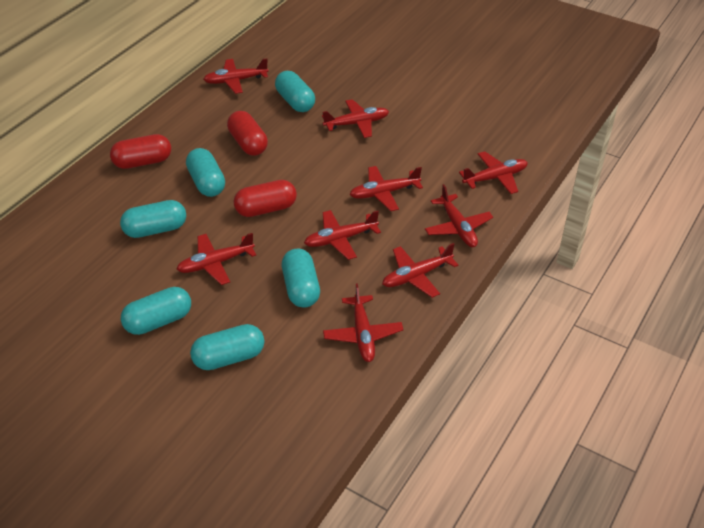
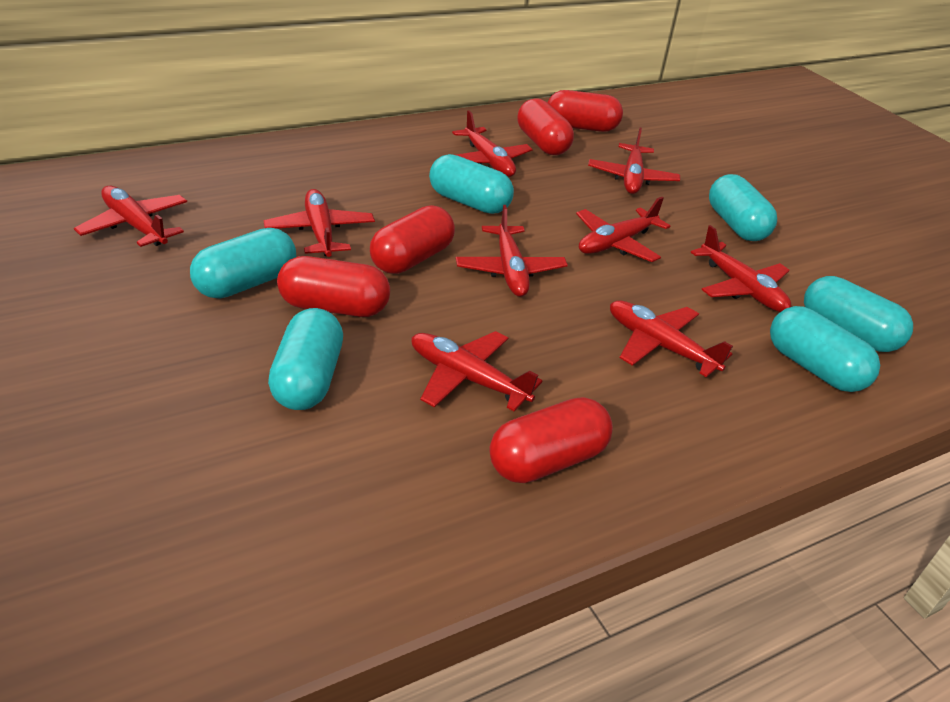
red capsule: [110,134,171,169] [227,111,268,156] [233,180,297,217] = 3 -> [277,256,390,317] [370,205,455,274] [490,397,613,483] [518,98,574,155] [548,90,623,132] = 5

